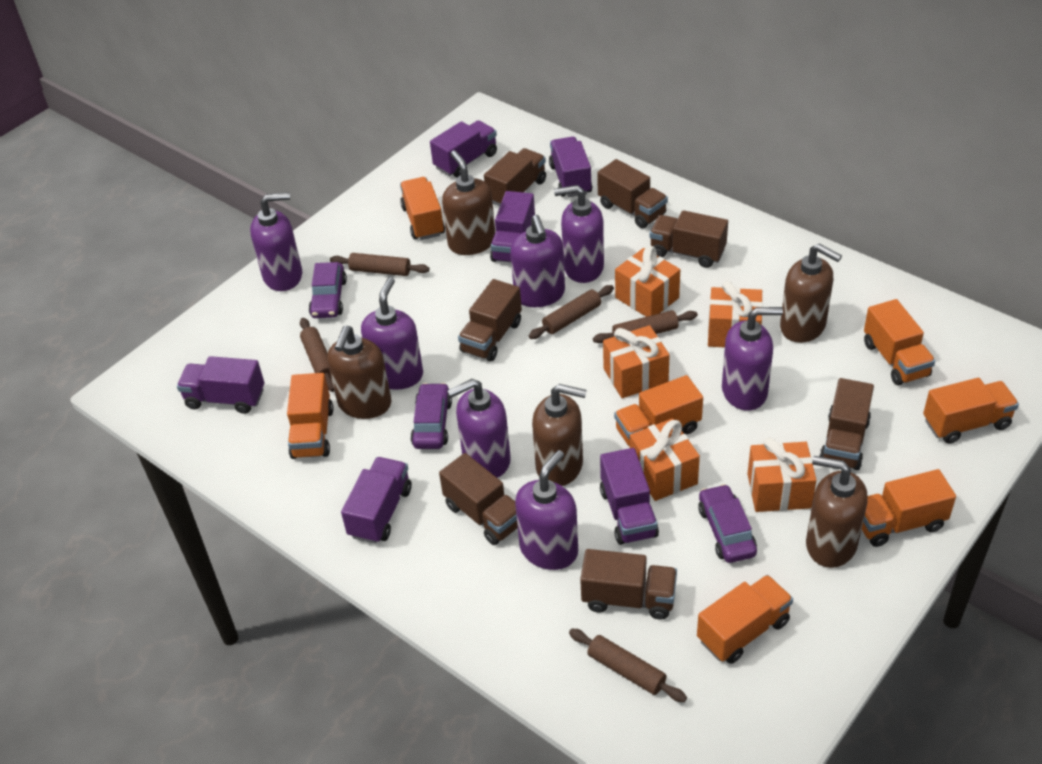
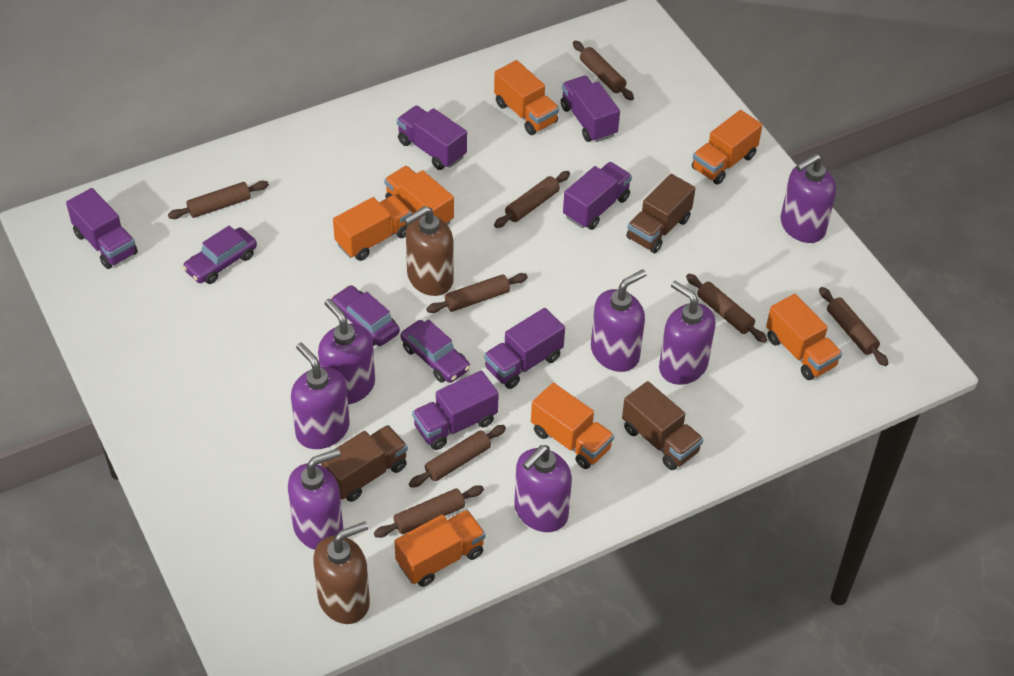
brown rolling pin: [300,318,334,392] [330,253,429,276] [529,285,614,339] [569,629,687,702] [593,310,698,343] = 5 -> [168,181,269,219] [374,485,484,538] [409,425,506,488] [426,273,528,313] [494,171,570,228] [573,41,634,101] [686,274,767,343] [819,287,889,366] = 8
brown soap dispenser: [327,326,392,419] [442,150,495,255] [532,384,587,486] [780,244,842,343] [806,456,868,568] = 5 -> [313,522,370,624] [404,206,454,296] = 2
brown truck: [439,453,518,545] [458,279,522,362] [484,148,546,206] [580,549,677,619] [597,159,668,229] [650,210,728,268] [819,378,874,470] = 7 -> [321,425,408,502] [622,381,703,470] [626,174,696,253] = 3
orange gift: [603,325,670,398] [615,246,680,317] [630,418,700,501] [708,281,763,348] [747,437,816,512] = 5 -> none = 0

